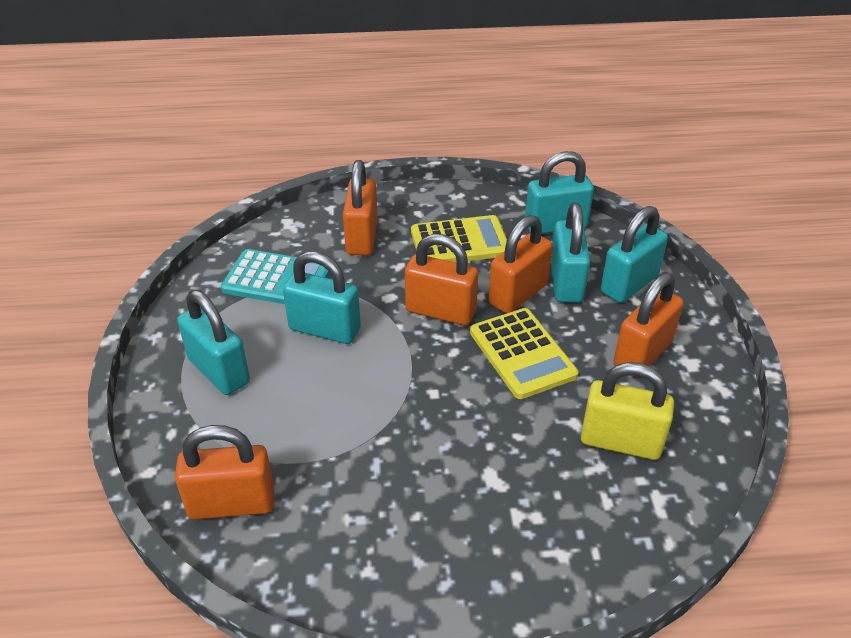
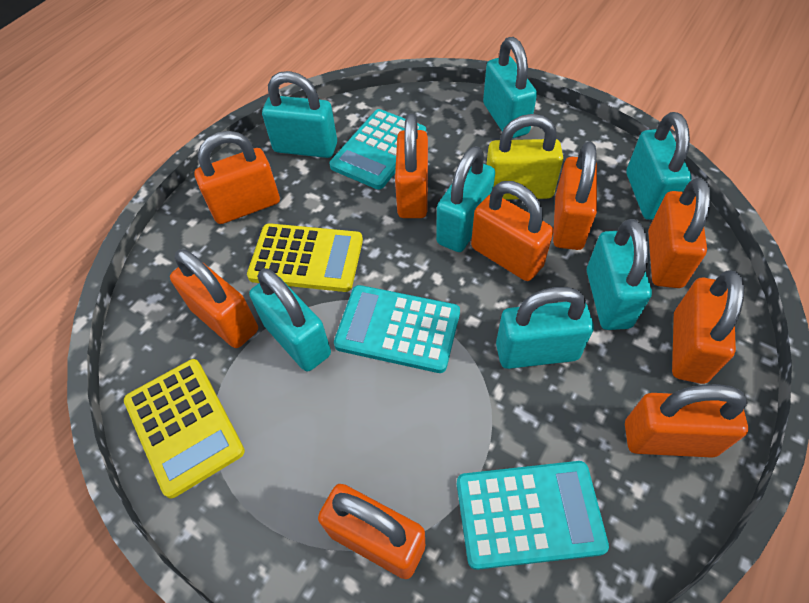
orange padlock: [175,425,274,520] [343,160,378,255] [405,234,478,325] [488,215,553,313] [614,273,684,377] = 5 -> [170,249,258,348] [194,131,280,224] [318,484,425,579] [395,113,428,218] [471,181,554,281] [553,142,597,250] [625,384,748,458] [648,178,711,288] [672,270,744,384] = 9
turquoise calculator: [221,249,330,304] = 1 -> [329,109,426,189] [334,285,460,373] [457,461,609,570] = 3
turquoise padlock: [177,290,250,395] [283,251,361,344] [525,151,594,234] [550,203,590,303] [600,206,668,303] = 5 -> [249,268,331,372] [262,71,337,158] [436,146,495,252] [483,37,537,138] [496,287,594,369] [587,219,652,330] [626,112,692,220] = 7

